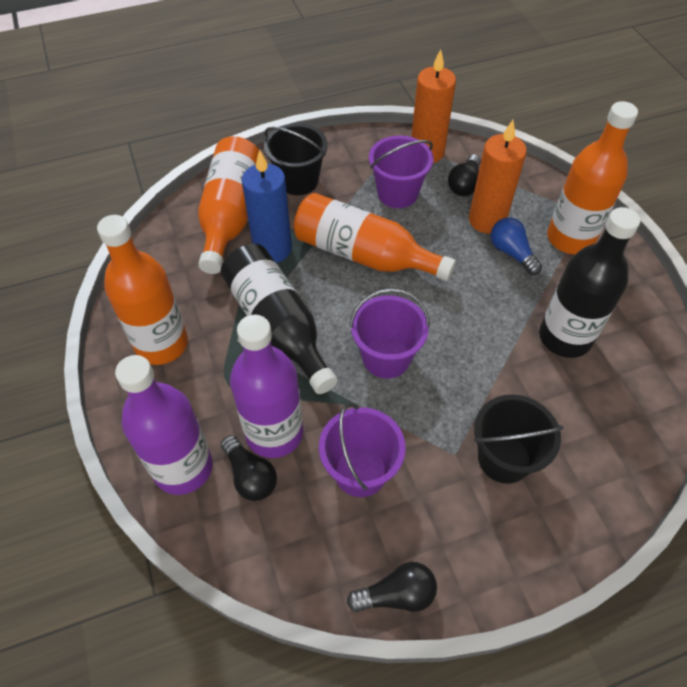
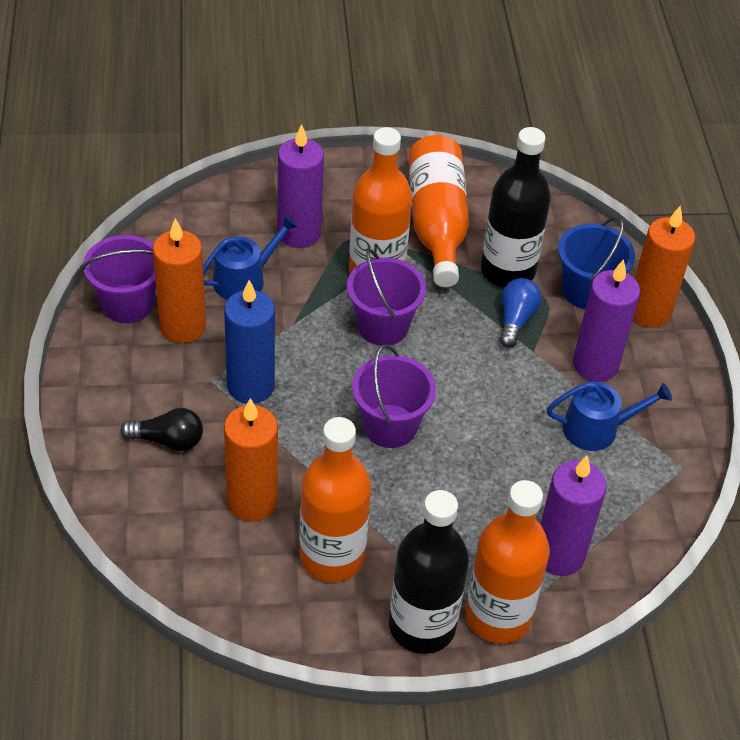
black bucket: [264,123,328,195] [474,394,564,484] = 2 -> none = 0
black light bulb: [221,435,277,501] [347,562,437,612] [448,154,481,196] = 3 -> [121,408,203,451] = 1
blue bucket: none = 0 -> [558,216,635,309] = 1
blue watering can: none = 0 -> [203,215,298,300] [547,381,672,451] = 2
orange candle: [411,49,456,163] [469,120,527,233] = 2 -> [153,218,206,343] [224,398,278,522] [633,205,695,327] = 3
purple bottle: [115,355,213,495] [230,315,303,458] = 2 -> none = 0
purple candle: none = 0 -> [278,124,324,248] [540,455,607,576] [573,259,640,382] = 3

